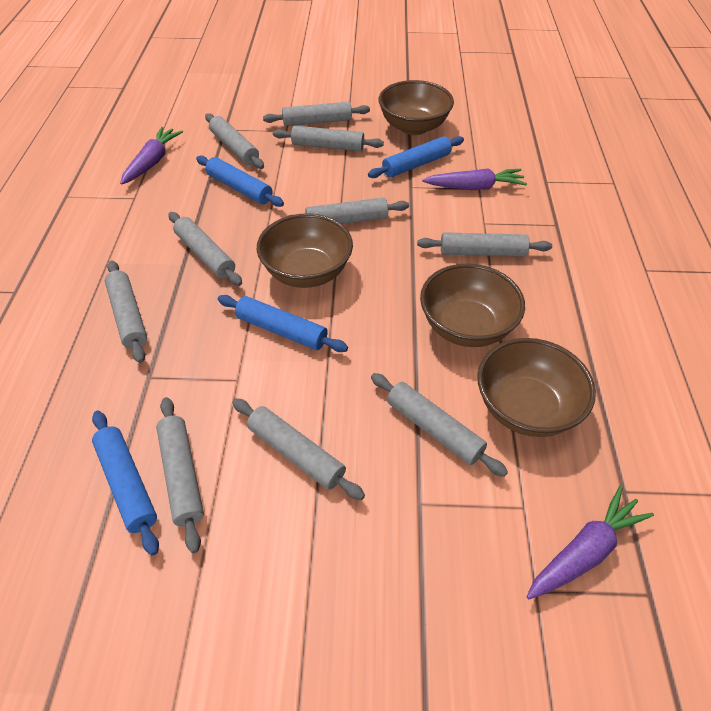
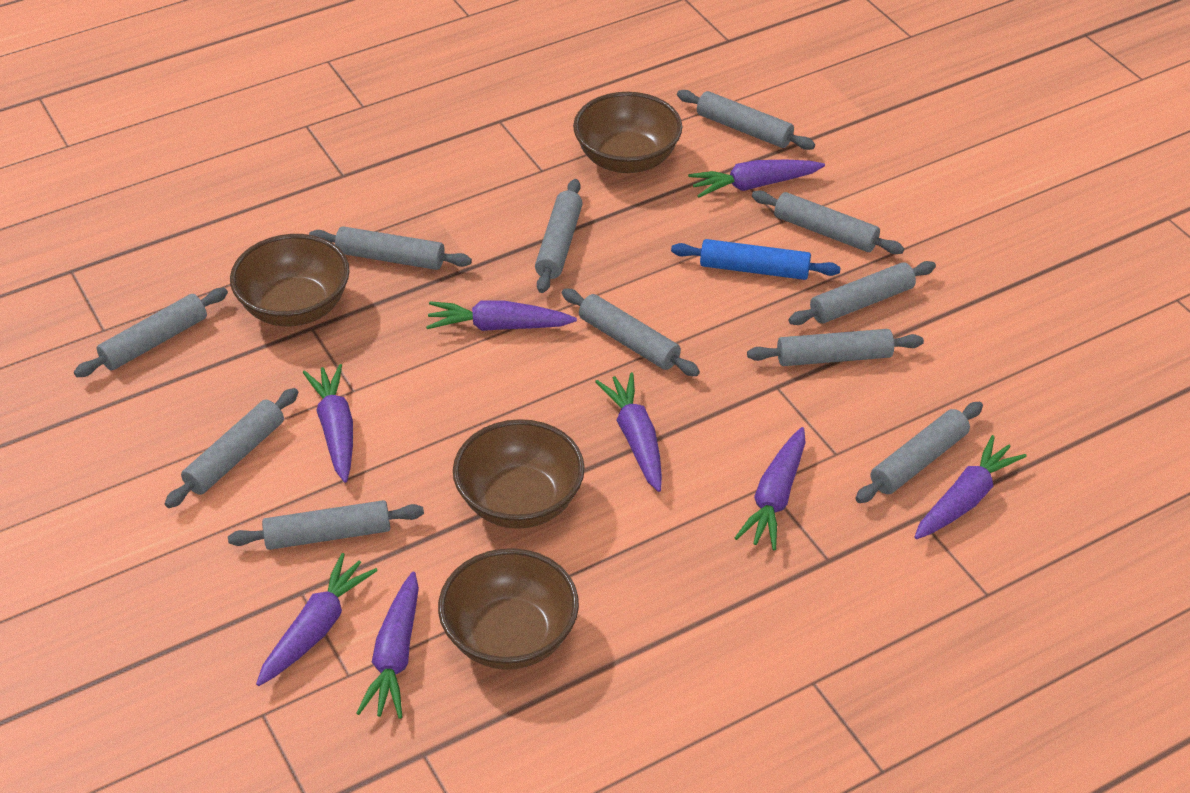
blue rolling pin: [92,411,159,556] [196,155,284,207] [218,295,348,352] [368,136,464,178] = 4 -> [671,239,841,280] = 1
grey rolling pin: [105,261,147,363] [156,397,204,553] [168,212,242,286] [205,113,264,169] [232,398,365,501] [263,102,370,126] [273,126,384,151] [286,197,409,224] [371,373,508,477] [417,232,552,257] = 10 -> [74,288,228,377] [164,388,298,508] [228,500,424,550] [309,226,472,270] [535,179,583,293] [562,289,700,376] [677,90,815,150] [747,329,924,366] [752,191,904,254] [789,261,936,325] [855,402,983,503] = 11
purple carrot: [120,127,183,185] [422,168,527,190] [527,486,654,599] = 3 -> [256,553,378,686] [303,364,353,483] [356,572,419,719] [426,300,577,331] [595,372,662,492] [688,160,825,198] [735,427,805,550] [914,435,1027,539] = 8

